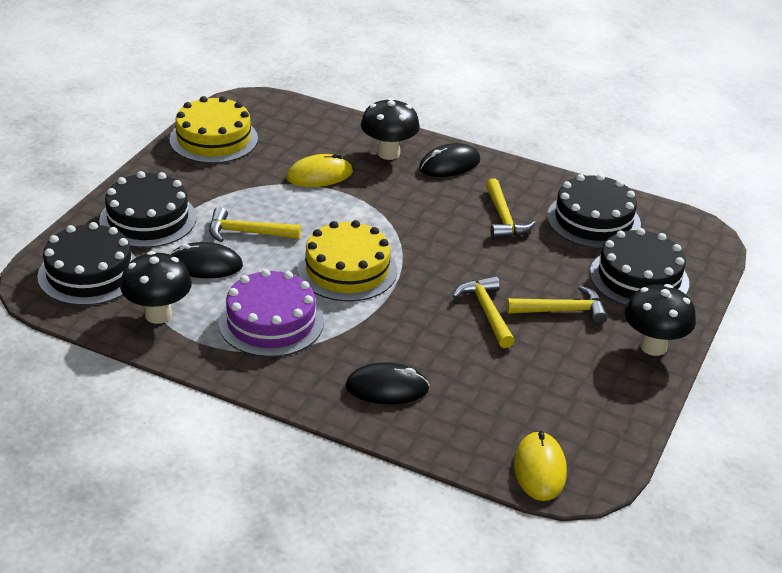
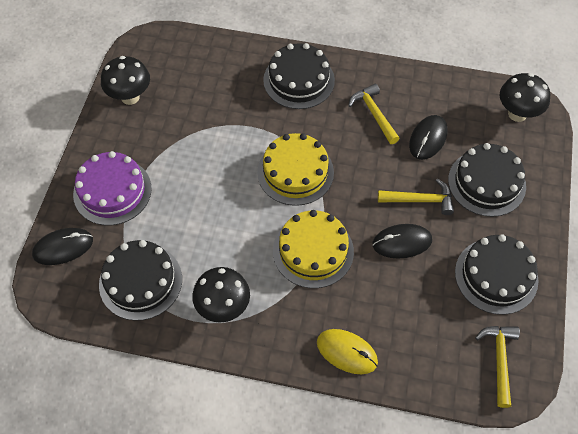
yellow hammer: [209,207,301,242] [453,276,515,348] [485,178,536,239] [506,286,608,324] = 4 -> [348,83,400,144] [378,179,454,215] [475,326,520,408] = 3
yellow mouse: [286,153,353,187] [514,431,567,501] = 2 -> [317,329,378,374] = 1

